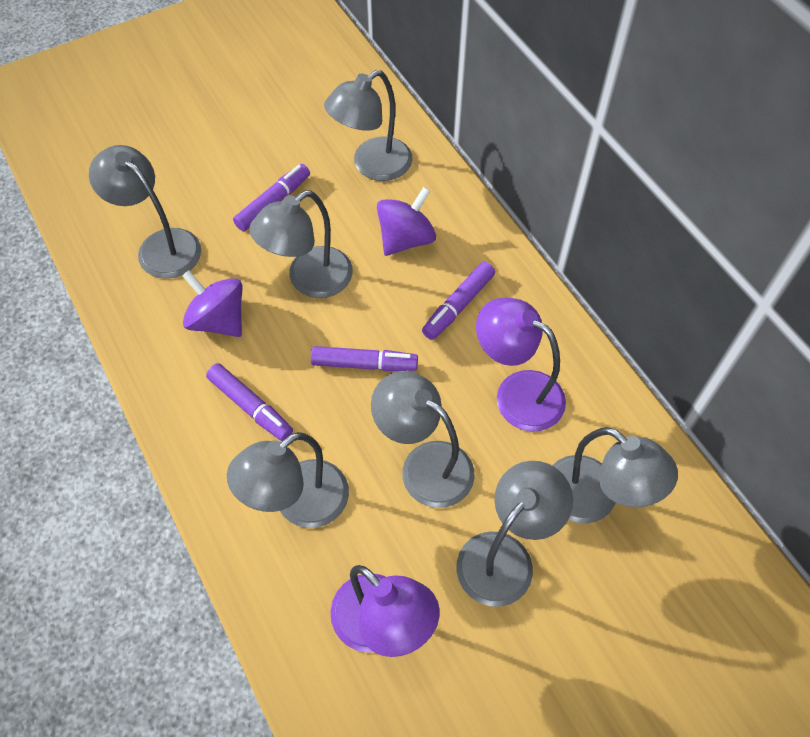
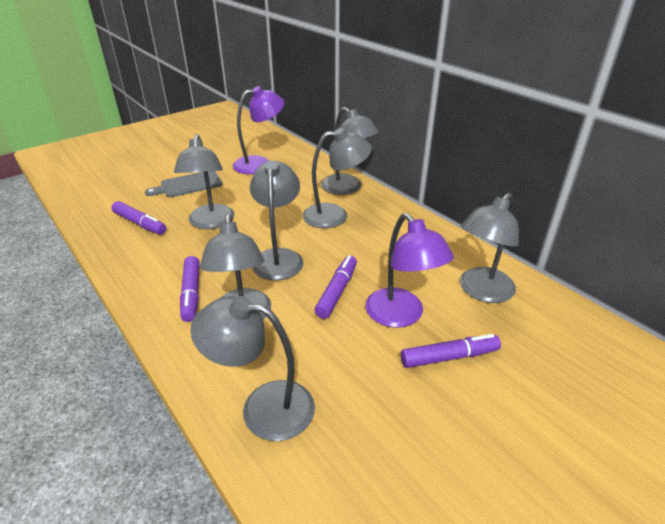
grey cutting board: none = 0 -> [145,171,223,197] = 1
purple spinning top: [182,270,242,337] [377,187,436,256] = 2 -> none = 0

